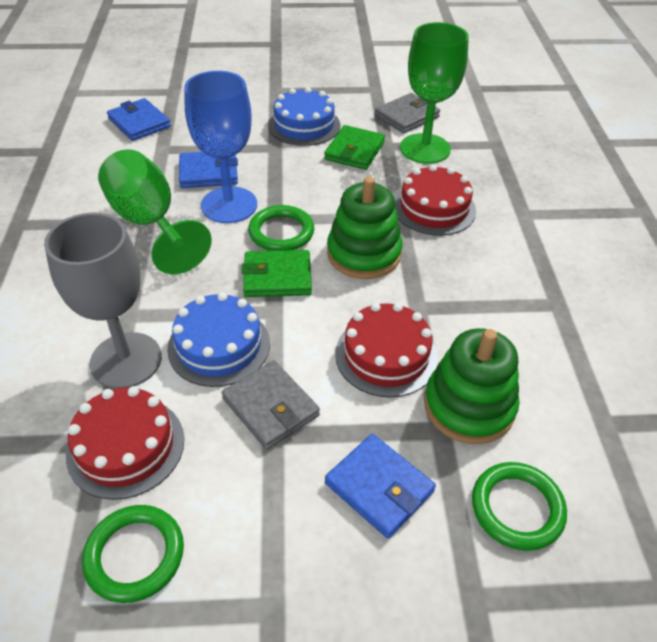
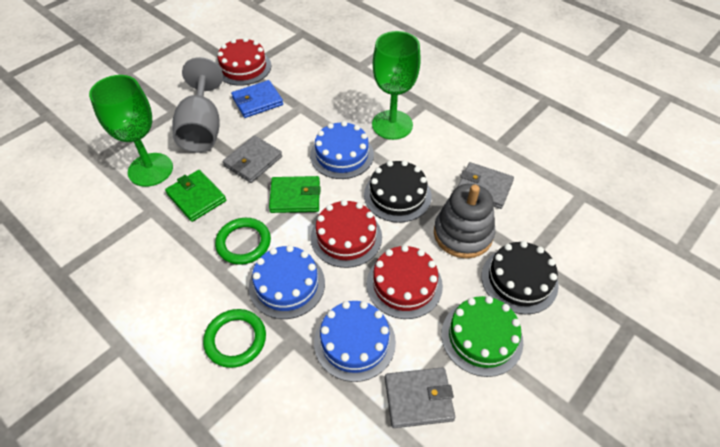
black cake: none = 0 -> [364,160,432,223] [482,241,559,314] = 2
blue cake: [167,292,270,387] [268,87,341,146] = 2 -> [249,245,325,319] [310,121,374,179] [314,301,396,382] = 3
blue goblet: [184,71,257,223] = 1 -> none = 0
blue wallet: [107,98,171,141] [179,152,238,188] [325,434,436,539] = 3 -> [231,80,283,118] = 1
green cake: none = 0 -> [441,296,523,377] = 1
green ring: [82,505,184,603] [248,205,315,251] [472,462,567,551] = 3 -> [203,309,266,368] [215,218,271,265] = 2
green stacking toy: [327,176,403,279] [424,328,519,444] = 2 -> none = 0
grey stacking toy: none = 0 -> [434,184,495,259] = 1
grey wallet: [222,360,320,450] [375,93,440,133] = 2 -> [223,135,282,183] [385,367,455,428] [457,162,514,209] = 3

